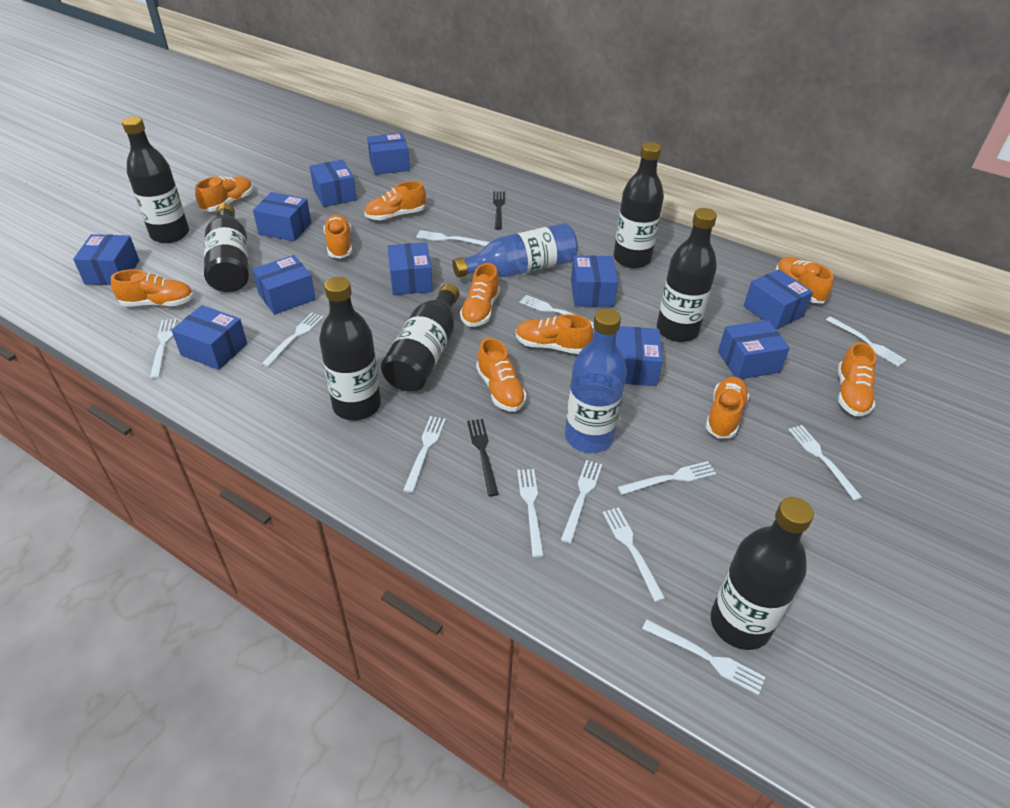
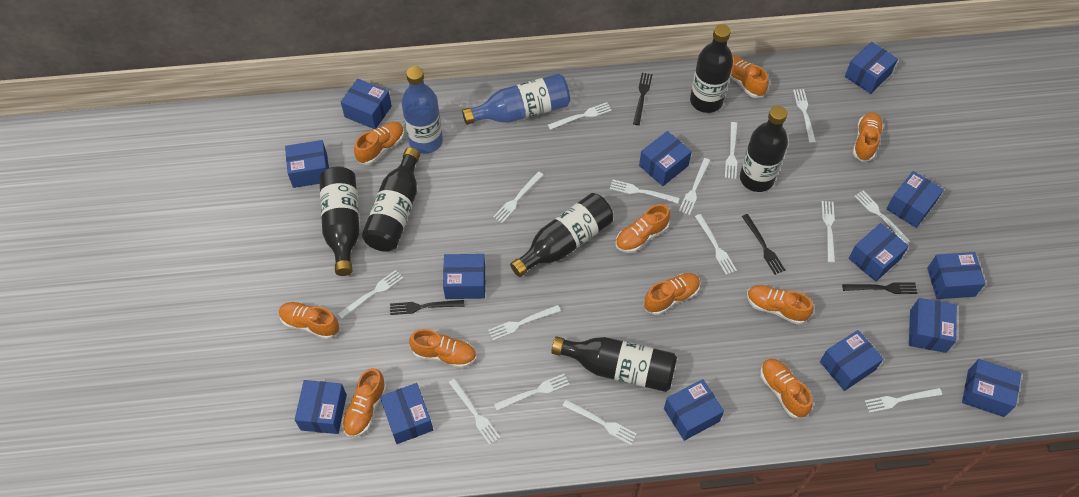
black bottle: [122,116,189,243] [204,203,249,292] [319,277,381,420] [381,284,459,392] [613,142,664,268] [657,208,717,342] [711,497,814,650] = 7 -> [319,166,360,276] [362,148,420,252] [510,193,613,277] [551,336,677,392] [690,24,733,113] [740,106,788,192] = 6
black fork: [467,419,499,496] [493,191,505,230] = 2 -> [390,300,465,315] [633,73,653,125] [742,214,785,275] [842,282,917,294] = 4
blue box: [73,234,139,285] [171,305,247,370] [252,255,316,315] [253,192,311,242] [310,160,357,207] [367,133,410,175] [387,242,433,295] [571,256,618,307] [616,326,663,386] [718,320,790,379] [744,269,813,330] = 11 -> [285,140,329,188] [295,380,347,434] [341,79,392,129] [380,383,433,444] [443,254,485,299] [639,131,692,186] [664,379,724,441] [820,330,883,391] [845,42,898,94] [849,223,909,282] [886,171,944,228] [909,298,957,353] [927,252,986,299] [962,359,1021,417] = 14
white fork: [150,319,177,379] [261,313,324,367] [403,416,446,493] [416,230,490,246] [517,469,544,557] [519,295,594,329] [561,460,602,544] [603,507,665,602] [618,461,716,495] [642,619,765,695] [788,425,862,501] [826,316,906,367] = 12 -> [338,270,403,319] [449,379,501,445] [488,305,561,341] [493,171,543,223] [494,374,570,411] [548,102,612,130] [563,399,637,445] [610,180,679,203] [679,158,710,215] [695,214,737,275] [725,122,738,179] [793,89,816,143] [822,201,835,263] [855,191,910,244] [865,388,942,413] = 15

